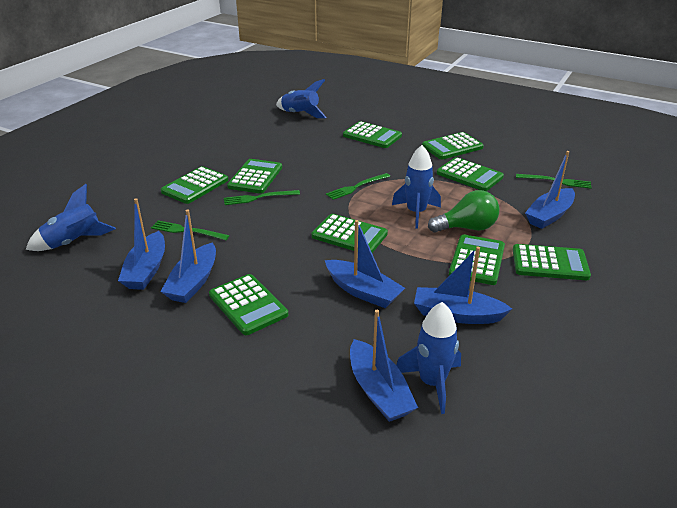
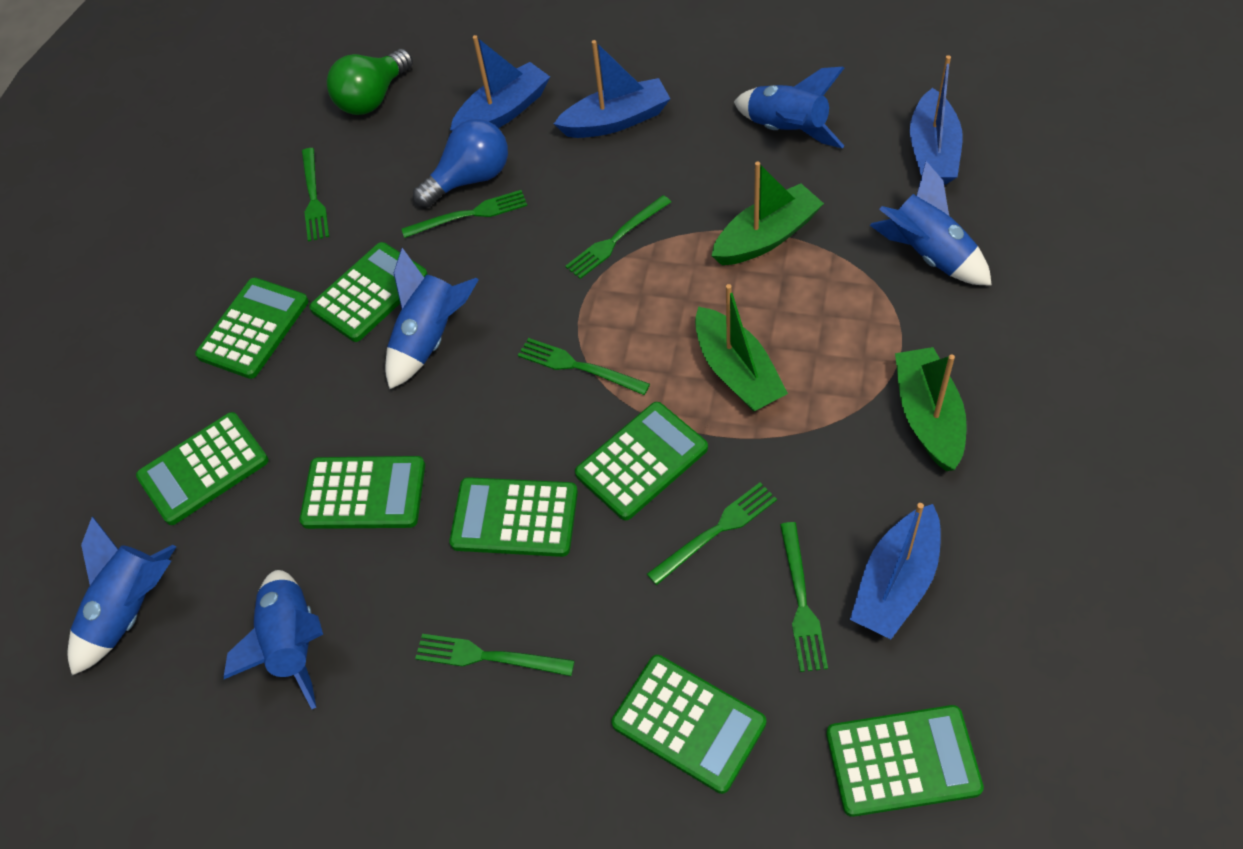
blue boat: [118,198,165,290] [160,210,216,303] [325,220,405,308] [350,310,418,422] [414,246,512,324] [525,151,575,229] = 6 -> [450,35,550,131] [554,40,670,138] [850,503,941,639] [910,55,963,185] = 4
blue light bulb: none = 0 -> [413,119,508,208] = 1
blue rocket: [26,184,116,251] [276,79,327,118] [392,145,441,229] [396,302,461,414] = 4 -> [67,516,176,675] [224,570,323,709] [385,248,479,390] [734,67,844,149] [870,161,992,286] = 5
green boat: none = 0 -> [695,284,788,412] [711,161,824,265] [895,347,967,471] = 3
green calculator: [161,166,228,204] [209,274,288,335] [227,159,282,194] [311,214,388,253] [343,121,402,148] [422,132,484,159] [437,157,504,191] [449,234,505,285] [513,244,591,280] = 9 -> [136,412,269,525] [195,278,309,379] [300,456,425,529] [309,242,428,342] [449,477,578,557] [575,402,708,520] [611,655,766,794] [826,705,984,817] = 8
green fork: [151,220,229,240] [224,190,300,205] [326,173,390,200] [516,174,592,189] = 4 -> [302,148,329,242] [402,190,527,238] [415,634,575,676] [518,338,650,395] [565,195,671,279] [647,482,777,585] [780,522,828,672] = 7

